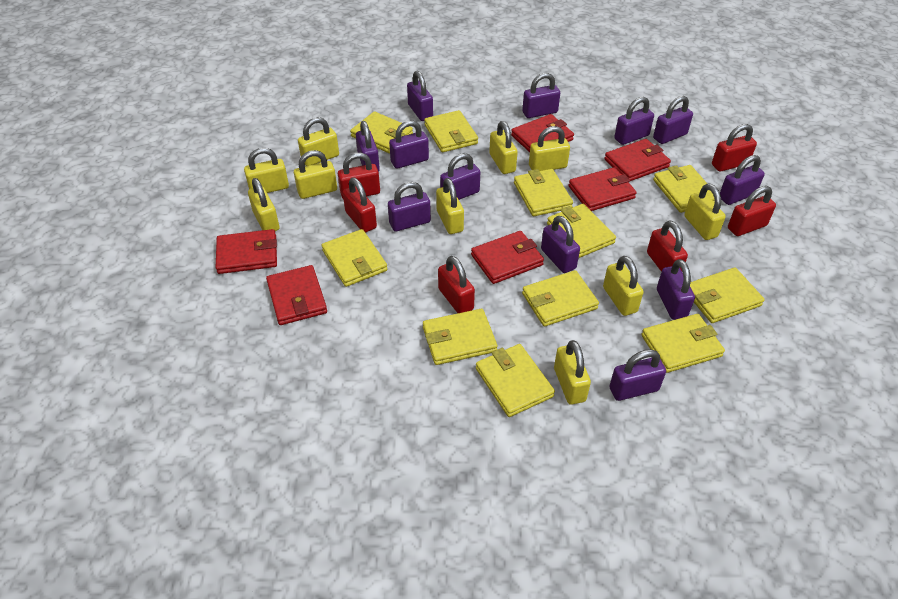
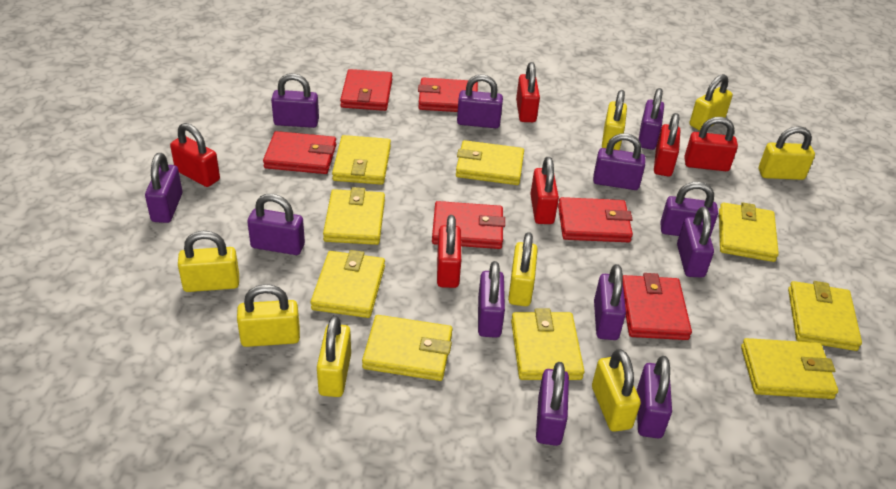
yellow padlock: [244,148,289,193] [248,178,279,231] [294,150,337,199] [298,117,339,166] [436,178,464,234] [489,121,518,174] [529,126,570,171] [554,340,591,405] [603,256,644,316] [684,184,726,240] = 10 -> [178,231,239,292] [237,284,300,347] [317,315,351,397] [508,232,538,306] [592,349,641,432] [602,90,627,150] [690,74,733,131] [759,126,815,180] = 8
yellow wallet: [322,229,387,287] [350,111,413,153] [423,309,498,365] [424,110,478,152] [476,344,555,417] [514,169,573,216] [522,270,599,327] [547,204,616,258] [641,314,725,373] [653,165,715,213] [690,268,765,323] = 11 -> [311,250,385,318] [323,187,385,245] [332,135,391,185] [362,315,453,381] [456,140,524,185] [511,309,585,380] [719,202,779,262] [741,338,838,399] [788,281,862,351] = 9

